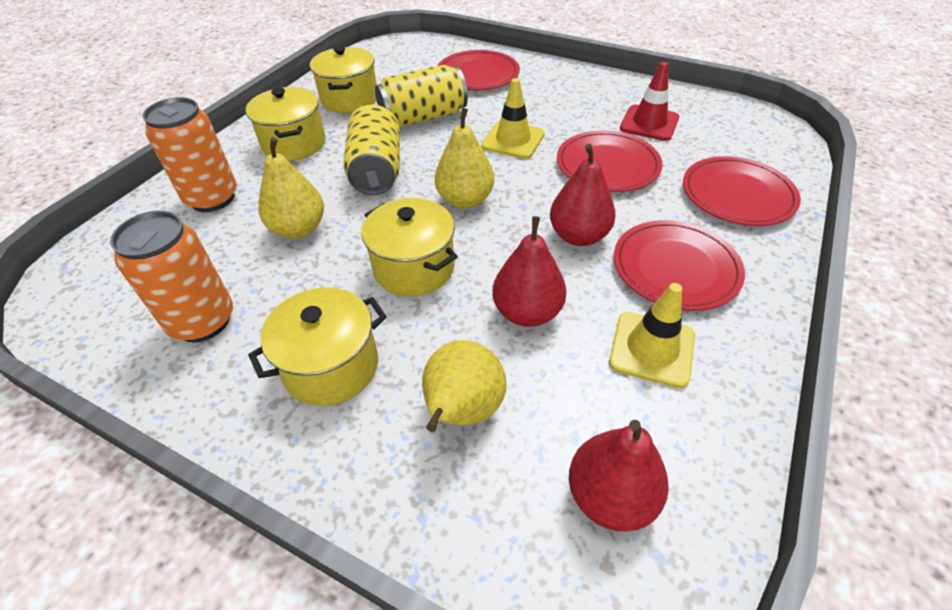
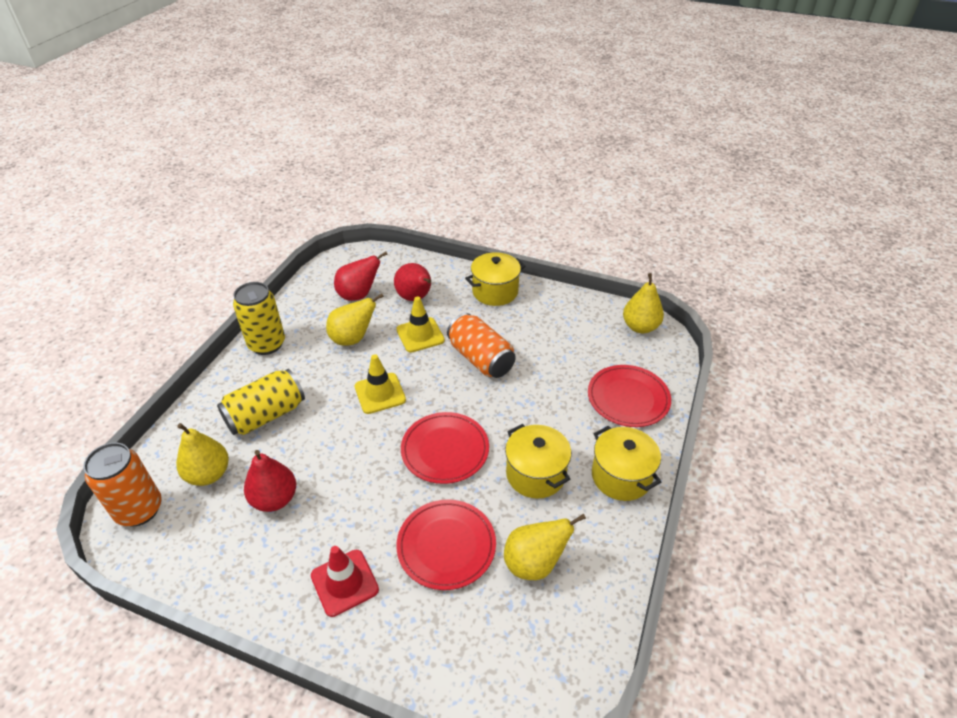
red plate: [437,50,520,90] [557,130,663,192] [614,220,745,311] [683,156,801,226] = 4 -> [396,500,496,590] [401,412,489,484] [588,365,671,427] = 3
yellow pear: [258,137,324,239] [422,340,507,432] [435,108,494,209] = 3 -> [176,423,229,486] [326,294,384,346] [504,514,586,580] [623,273,664,333] = 4
yellow pot: [246,87,326,161] [248,287,387,406] [310,46,377,113] [361,198,458,297] = 4 -> [465,252,525,306] [505,424,571,499] [592,426,661,501] = 3

